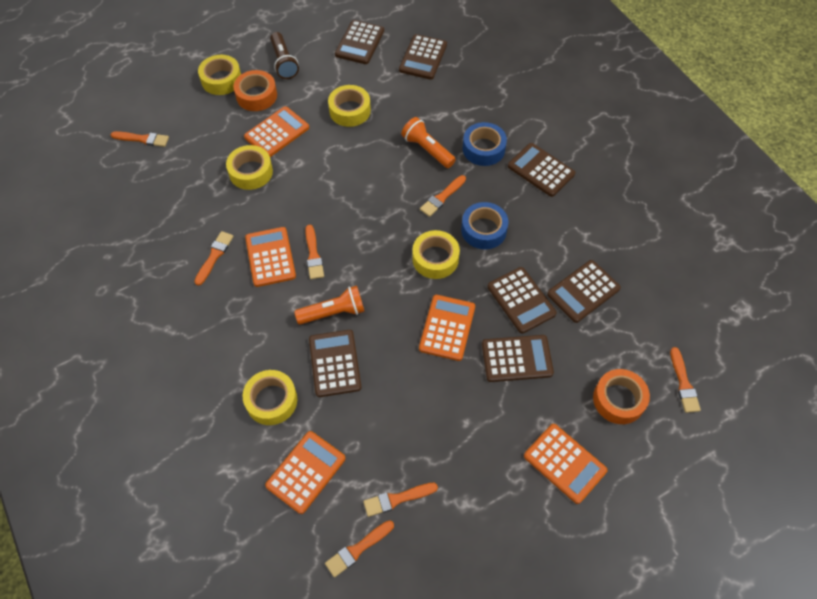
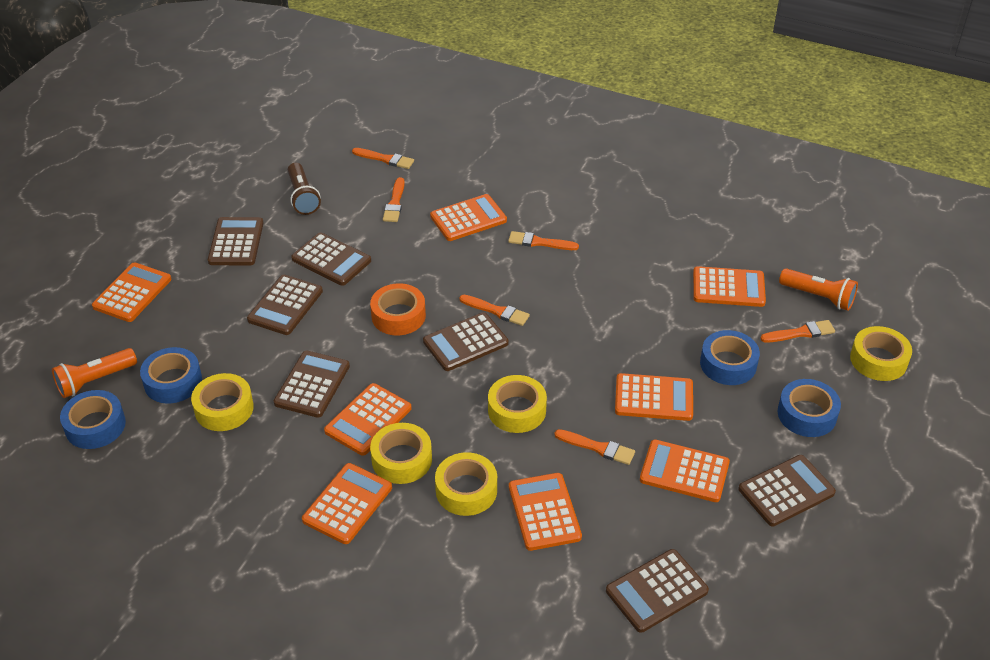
blue tape: [461,202,508,249] [463,122,507,166] = 2 -> [60,390,126,449] [140,347,202,403] [700,330,760,385] [778,379,841,437] = 4
orange brush: [111,131,169,147] [194,231,234,286] [305,225,324,279] [325,520,394,577] [363,483,438,517] [420,175,466,217] [670,347,701,413] = 7 -> [352,148,414,169] [383,177,405,222] [459,295,530,326] [508,231,579,250] [554,429,635,465] [760,320,835,343] = 6
orange calculator: [244,106,309,157] [245,227,296,287] [265,431,346,514] [419,295,475,361] [524,424,607,504] = 5 -> [92,262,171,322] [302,463,392,544] [324,383,412,456] [430,194,507,241] [509,473,582,551] [615,373,693,421] [640,439,730,502] [693,266,766,307] = 8
orange tape: [233,70,277,111] [593,369,650,424] = 2 -> [370,283,426,335] = 1

